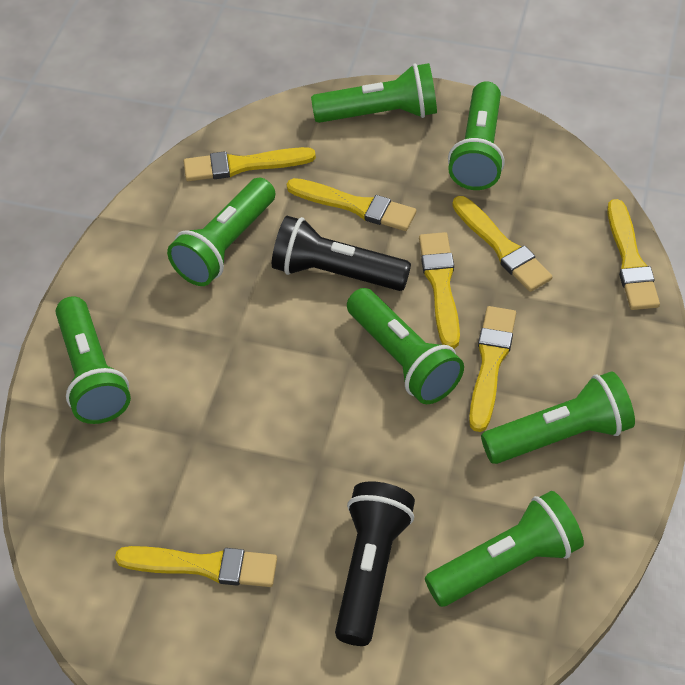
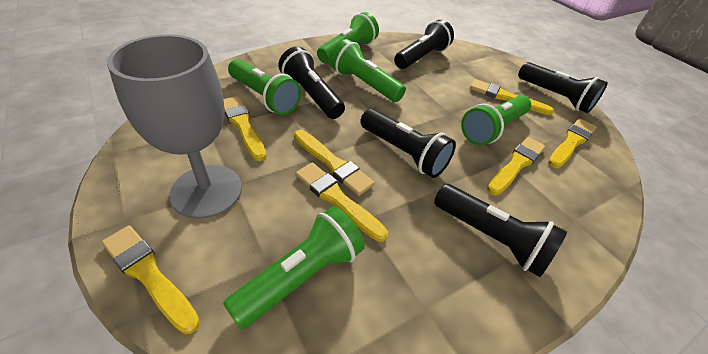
black flashlight: [272,216,411,291] [335,481,415,646] = 2 -> [278,46,345,119] [360,109,456,178] [394,20,454,69] [434,184,567,277] [518,62,608,113] = 5
green flashlight: [55,296,131,424] [167,178,276,286] [311,63,437,123] [347,288,464,404] [425,491,584,607] [448,81,505,190] [481,371,635,464] = 7 -> [223,207,365,329] [228,59,301,115] [317,12,379,64] [330,39,406,102] [461,95,531,146] = 5
grey goblet: none = 0 -> [107,34,242,219] = 1

